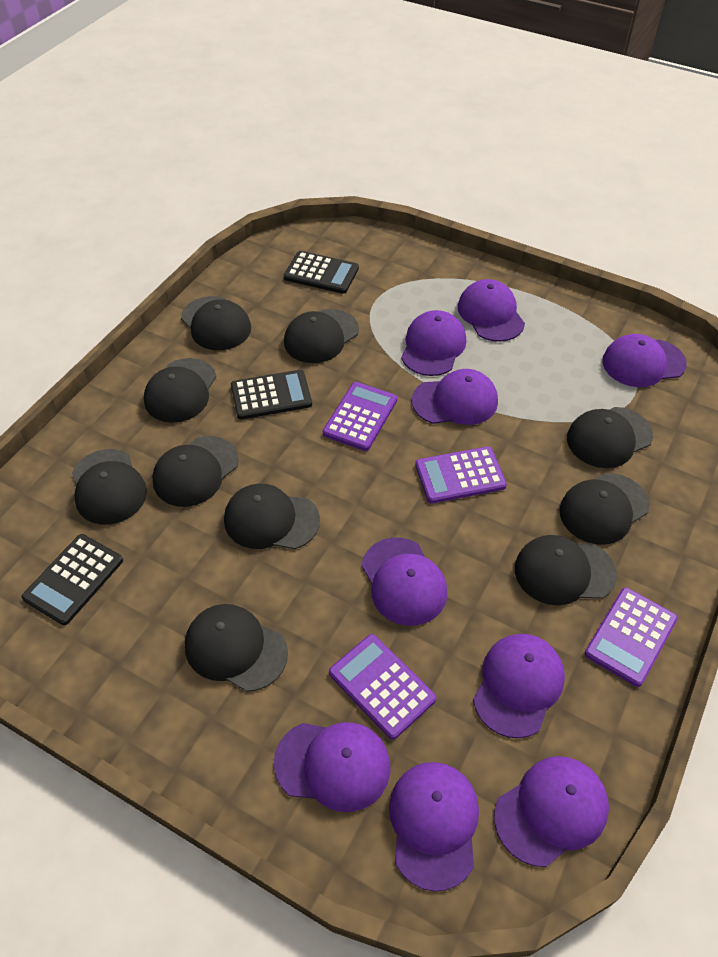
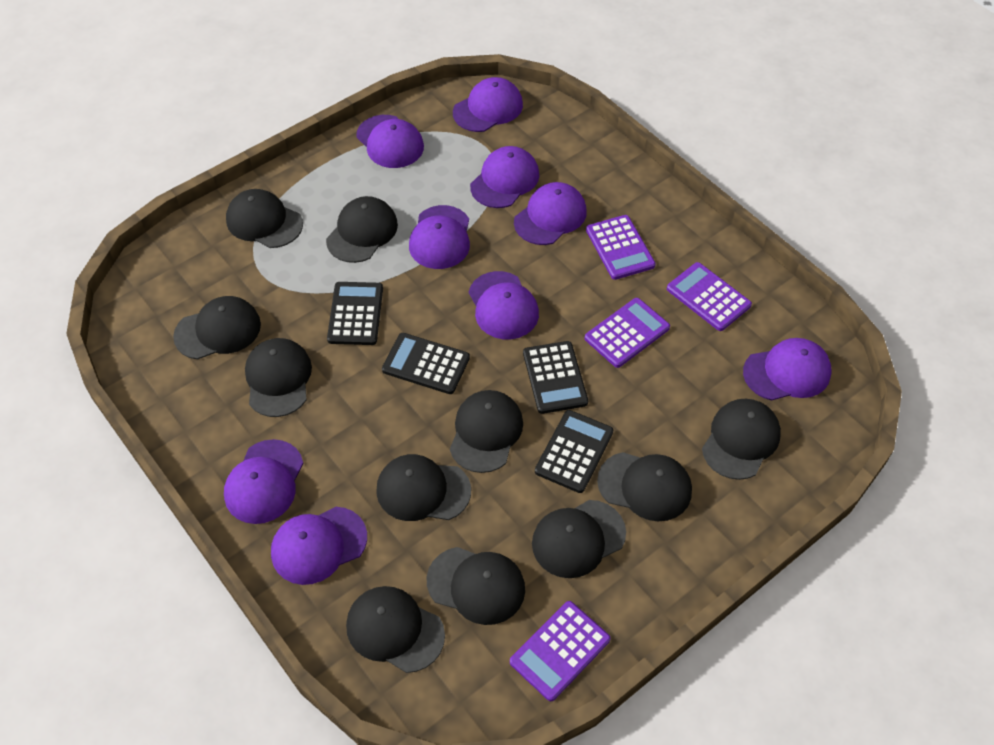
black calculator: [22,534,123,625] [231,370,312,420] [284,251,359,294] = 3 -> [327,282,383,345] [382,333,470,394] [523,341,588,414] [535,410,613,493] = 4
black cap: [72,449,147,525] [144,358,216,423] [152,436,239,507] [181,296,251,350] [185,604,288,692] [224,484,320,549] [284,309,359,363] [515,535,617,605] [559,473,649,545] [567,407,653,468] = 10 -> [173,296,261,359] [226,189,303,248] [245,338,312,417] [326,196,398,263] [346,586,445,673] [376,454,471,521] [427,547,525,625] [450,390,523,473] [532,500,626,578] [597,452,692,521] [702,399,781,480] = 11

